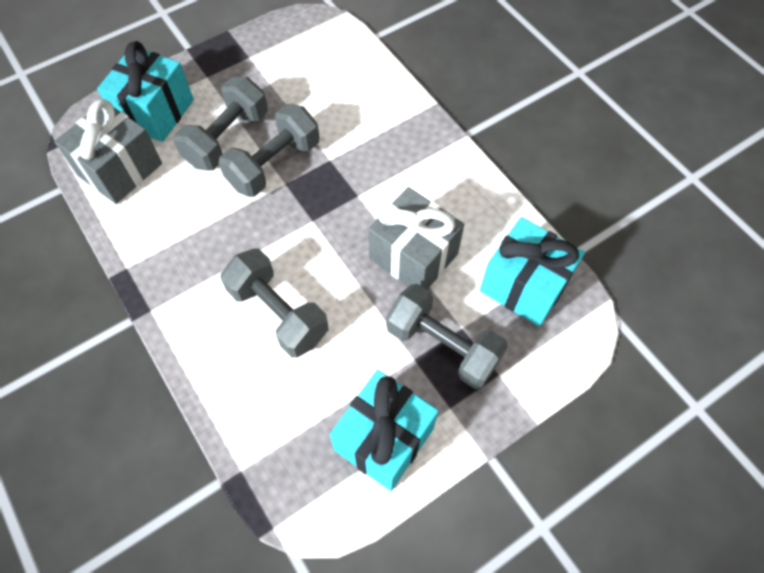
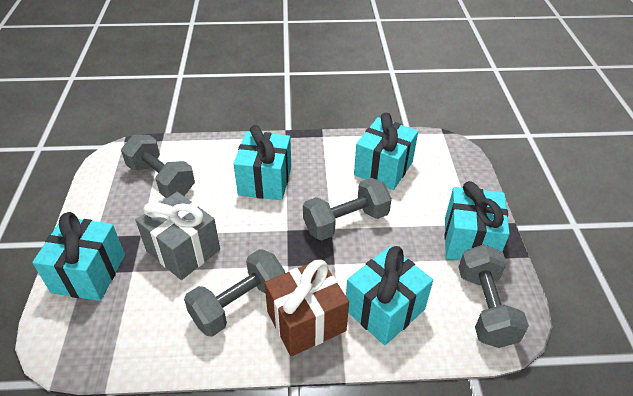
brown gift: none = 0 -> [264,259,349,356] = 1
grey gift: [54,99,162,204] [368,187,464,290] = 2 -> [136,192,220,280] = 1
turquoise gift: [97,41,194,142] [330,370,439,491] [480,217,585,326] = 3 -> [32,212,125,301] [234,125,291,200] [346,246,433,345] [354,113,418,190] [444,181,510,260] = 5

